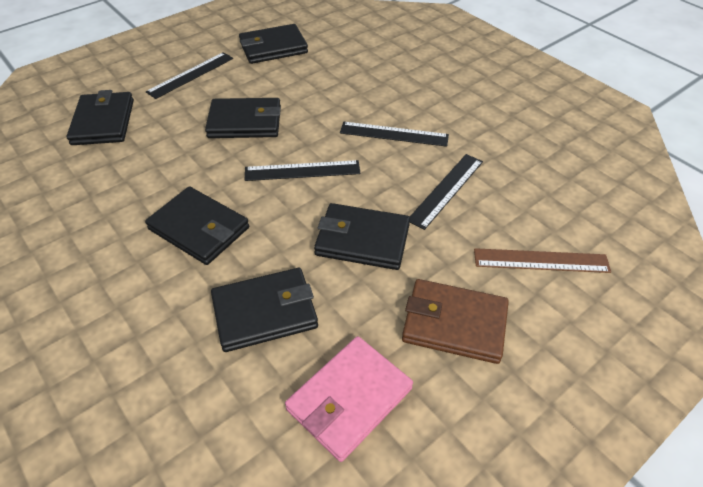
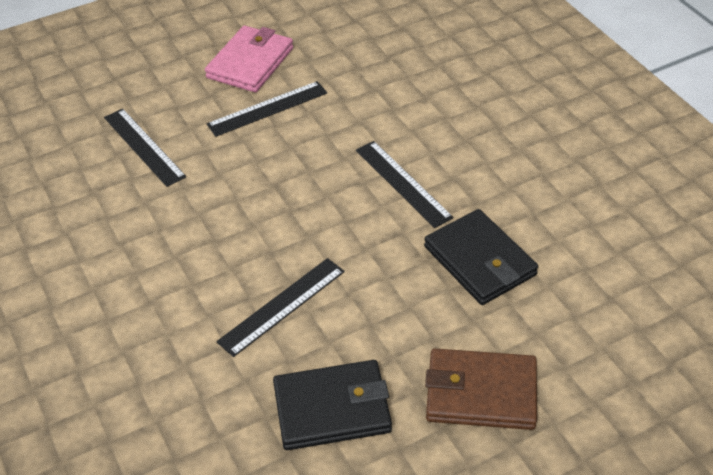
black wallet: [67,90,134,145] [145,186,249,265] [205,98,281,138] [211,268,318,352] [239,24,308,64] [314,203,410,270] = 6 -> [273,360,392,450] [424,209,538,305] = 2
brown ruler: [474,248,611,273] = 1 -> none = 0

